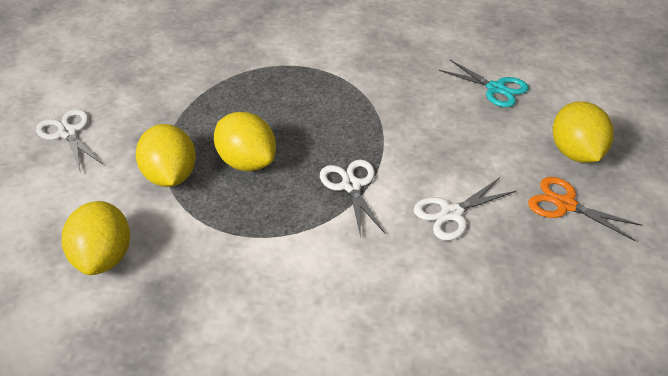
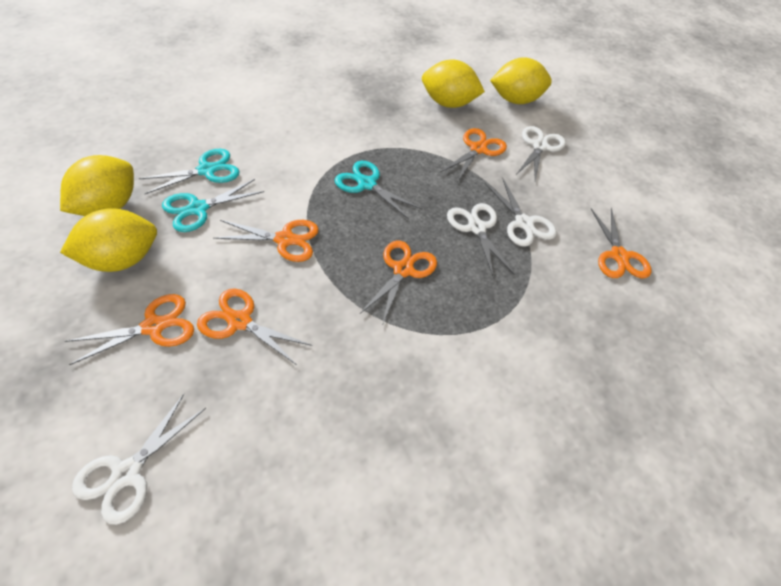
orange scissors: [528,177,643,241] = 1 -> [65,294,194,365] [197,288,312,365] [213,220,319,262] [360,241,437,323] [440,128,507,182] [591,208,651,278] = 6
turquoise scissors: [439,60,529,107] = 1 -> [138,149,240,194] [162,179,264,232] [335,160,422,219] = 3
white scissors: [36,109,103,170] [320,159,385,238] [414,178,516,241] = 3 -> [72,394,206,525] [447,203,515,278] [485,178,557,247] [517,126,566,181] = 4

